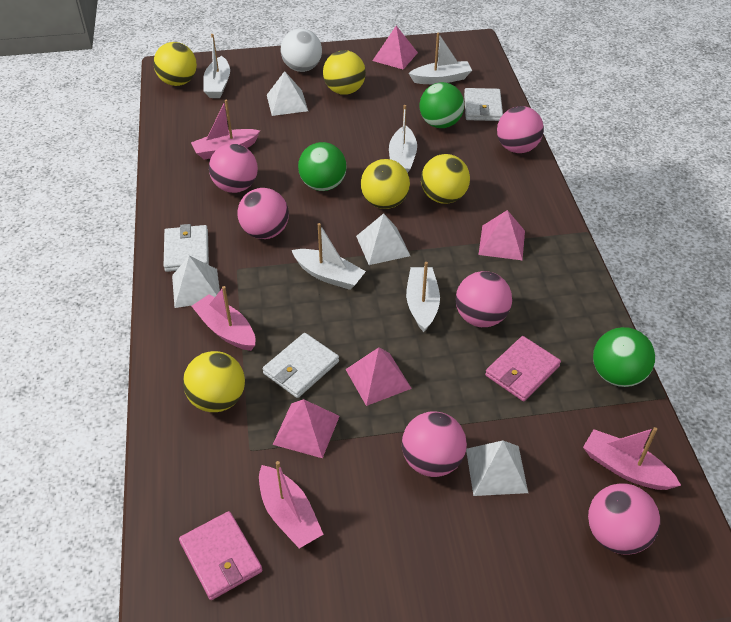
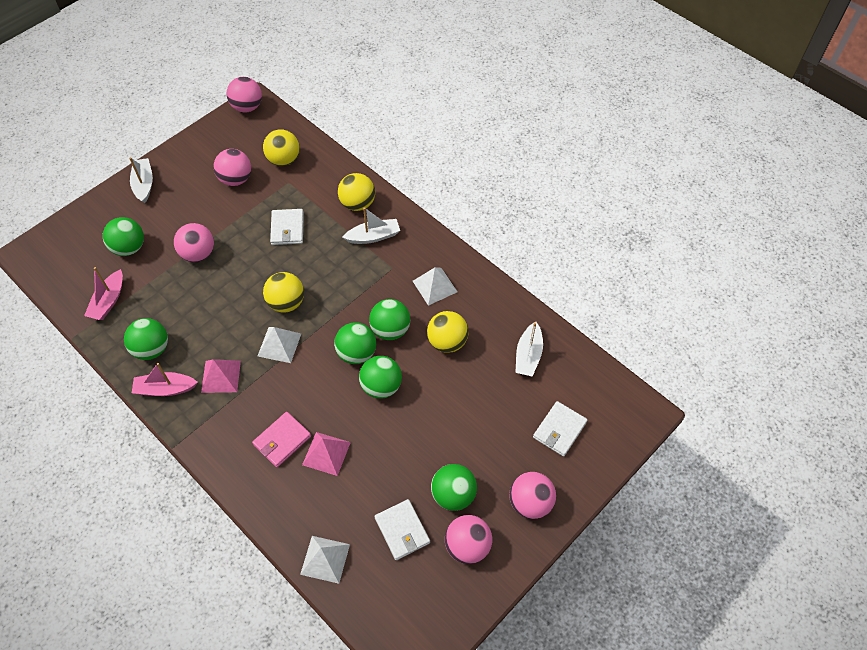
green ball: [298,142,347,191] [420,82,464,128] [593,327,655,387] = 3 -> [103,217,144,256] [124,318,168,360] [334,322,376,364] [359,356,402,399] [369,299,410,340] [431,464,477,511] = 6
pink ball: [209,144,258,193] [237,188,289,239] [402,411,467,477] [456,271,512,327] [497,106,544,153] [588,483,660,555] = 6 -> [174,223,214,262] [213,149,251,186] [227,77,262,113] [445,515,492,564] [509,472,556,519] = 5
pink boat: [191,100,260,160] [192,286,255,351] [259,461,324,548] [583,427,681,490] = 4 -> [84,267,123,320] [132,363,198,396] = 2
pink pyramid: [273,399,339,458] [345,347,412,406] [372,26,418,69] [479,210,525,260] = 4 -> [201,359,241,393] [302,432,351,476] = 2
pink wallet: [179,511,262,600] [485,336,561,401] = 2 -> [252,412,311,467] = 1
white ball: [281,28,322,72] = 1 -> none = 0
white boat: [203,34,230,98] [292,223,366,290] [389,105,417,173] [406,262,440,332] [409,33,472,84] = 5 -> [129,157,153,203] [342,207,400,244] [515,322,543,377] = 3
white pyramid: [172,256,220,308] [267,71,308,116] [356,213,410,265] [466,441,528,496] = 4 -> [258,327,301,363] [300,536,350,584] [413,267,457,306] = 3
yellow ball: [153,42,197,86] [183,351,245,412] [323,50,366,95] [361,159,410,209] [421,154,470,204] = 5 -> [263,129,300,166] [263,272,304,313] [338,173,375,211] [427,311,469,353] = 4

